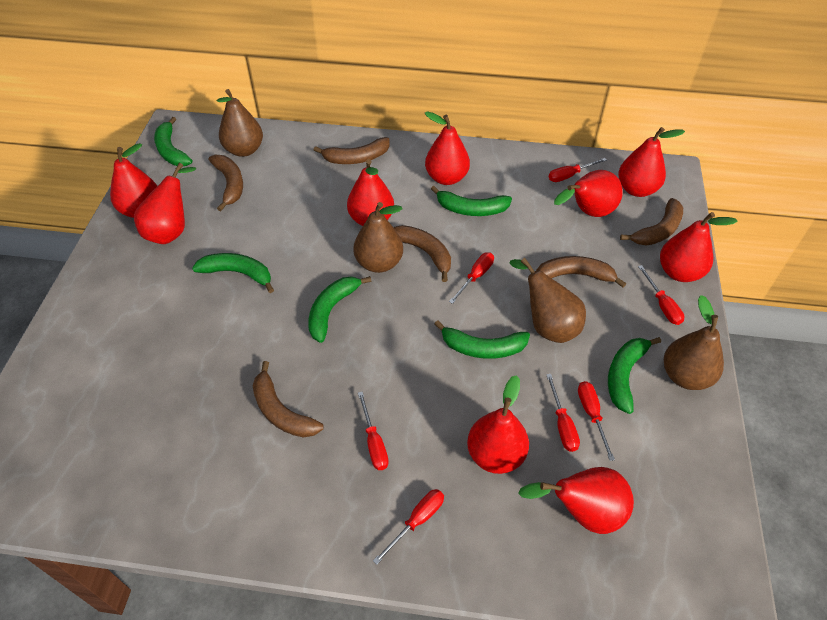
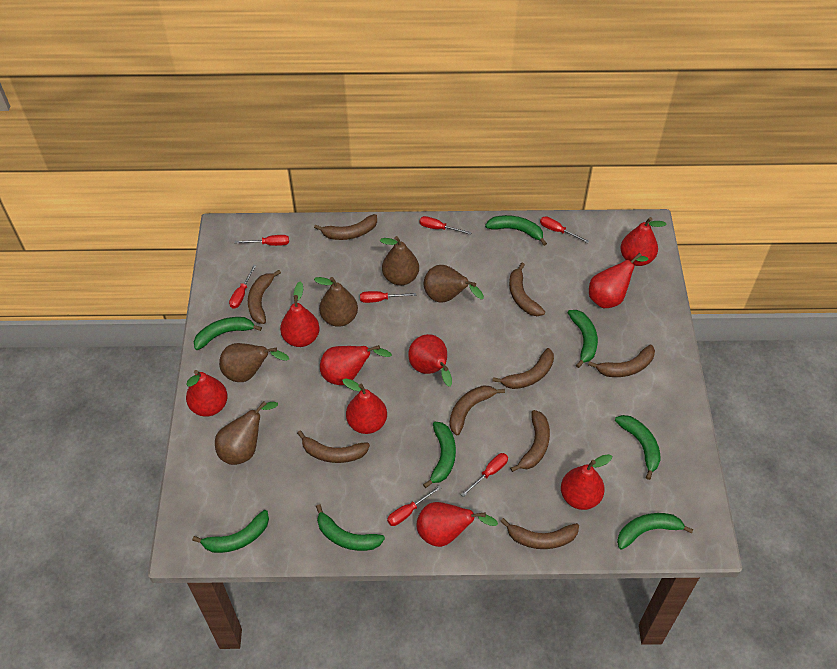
brown banana: [209,155,243,211] [253,361,324,438] [314,137,390,164] [393,225,451,282] [536,256,626,288] [620,198,683,245] = 6 -> [248,270,281,324] [297,431,370,463] [314,214,377,240] [449,386,505,435] [492,348,554,389] [500,518,579,549] [509,263,545,316] [510,410,550,472] [588,345,655,377] = 9
brown pear: [217,89,263,157] [353,202,403,273] [510,258,586,343] [664,295,724,390] = 4 -> [215,401,278,465] [219,343,289,382] [314,277,358,327] [380,236,419,285] [424,265,484,303] = 5
green banana: [154,117,192,166] [192,253,274,293] [308,276,371,343] [431,186,512,216] [435,320,530,359] [608,337,661,414] = 6 -> [192,510,269,553] [194,317,262,350] [316,504,385,551] [423,422,456,488] [485,215,547,246] [568,310,598,368] [615,415,661,480] [617,513,693,550] = 8

